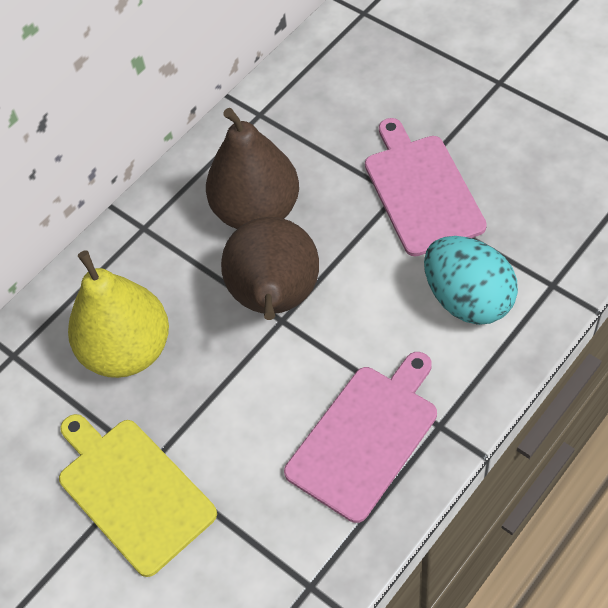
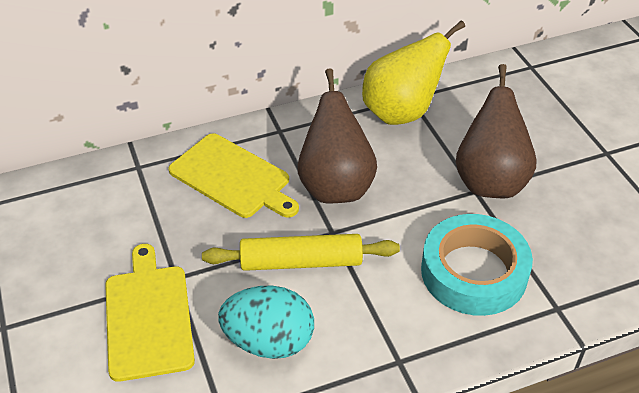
pink cutting board: [284,352,437,523] [365,118,487,256] = 2 -> none = 0
turquoise tape: none = 0 -> [421,214,533,316] = 1
yellow cutting board: [59,414,217,577] = 1 -> [105,244,195,382] [168,133,299,218] = 2
yellow rolling pin: none = 0 -> [202,234,400,271] = 1

